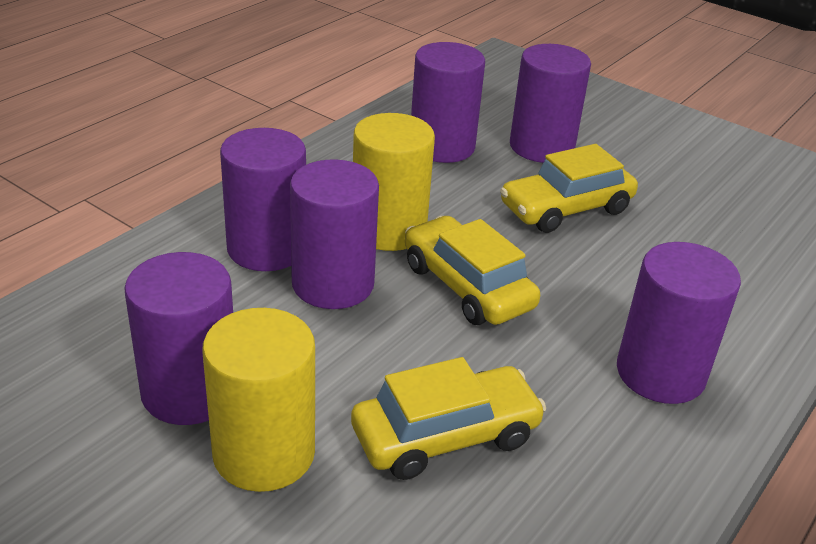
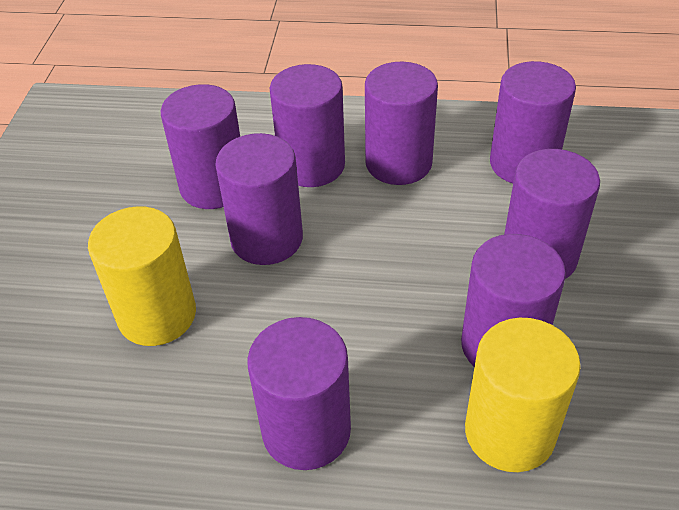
purple cylinder: [124,252,233,425] [220,128,306,271] [290,159,379,309] [411,42,485,163] [510,44,591,163] [617,242,741,404] = 6 -> [161,84,240,209] [215,133,303,265] [247,317,351,470] [270,64,345,187] [365,62,438,185] [461,234,566,367] [490,61,576,183] [504,149,600,279] = 8
yellow car: [351,357,546,480] [405,216,540,325] [500,144,638,233] = 3 -> none = 0

